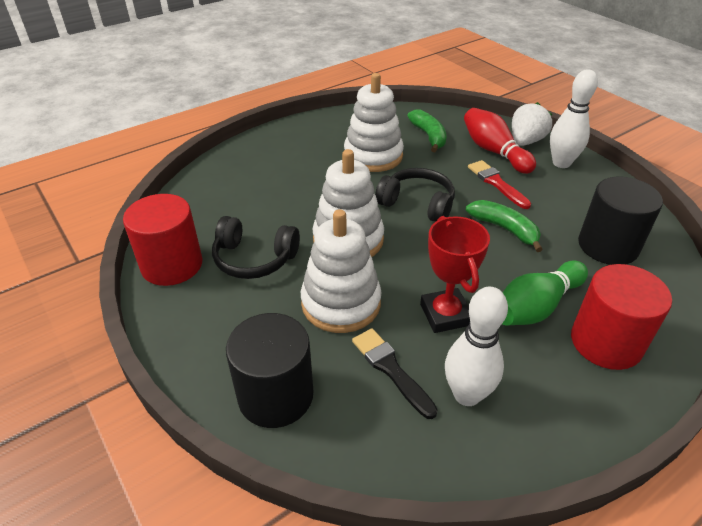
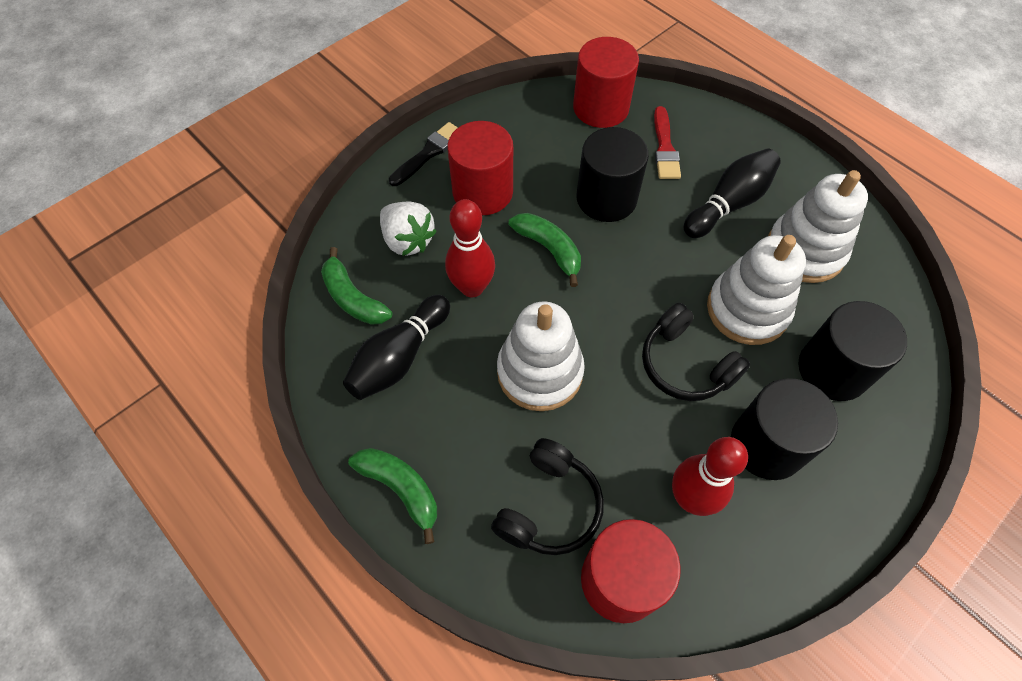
black bowling pin: none = 0 -> [343,295,450,400] [683,149,781,238] = 2
black cylinder: [226,313,313,428] [578,177,663,265] = 2 -> [576,127,649,222] [731,378,838,480] [799,301,907,401] = 3
green banana: [407,110,447,152] [466,200,543,252] = 2 -> [321,247,392,325] [348,448,437,544] [508,213,581,287] = 3
green bowling pin: [502,261,588,325] = 1 -> none = 0
red bowling pin: [464,108,536,174] = 1 -> [445,199,495,297] [672,437,748,516] = 2
red cylinder: [123,194,203,286] [571,264,672,370] = 2 -> [447,121,513,215] [573,37,639,128] [581,519,681,623] = 3
red trophy: [420,216,490,333] = 1 -> none = 0
white bowling pin: [445,287,508,406] [550,69,598,168] = 2 -> none = 0

